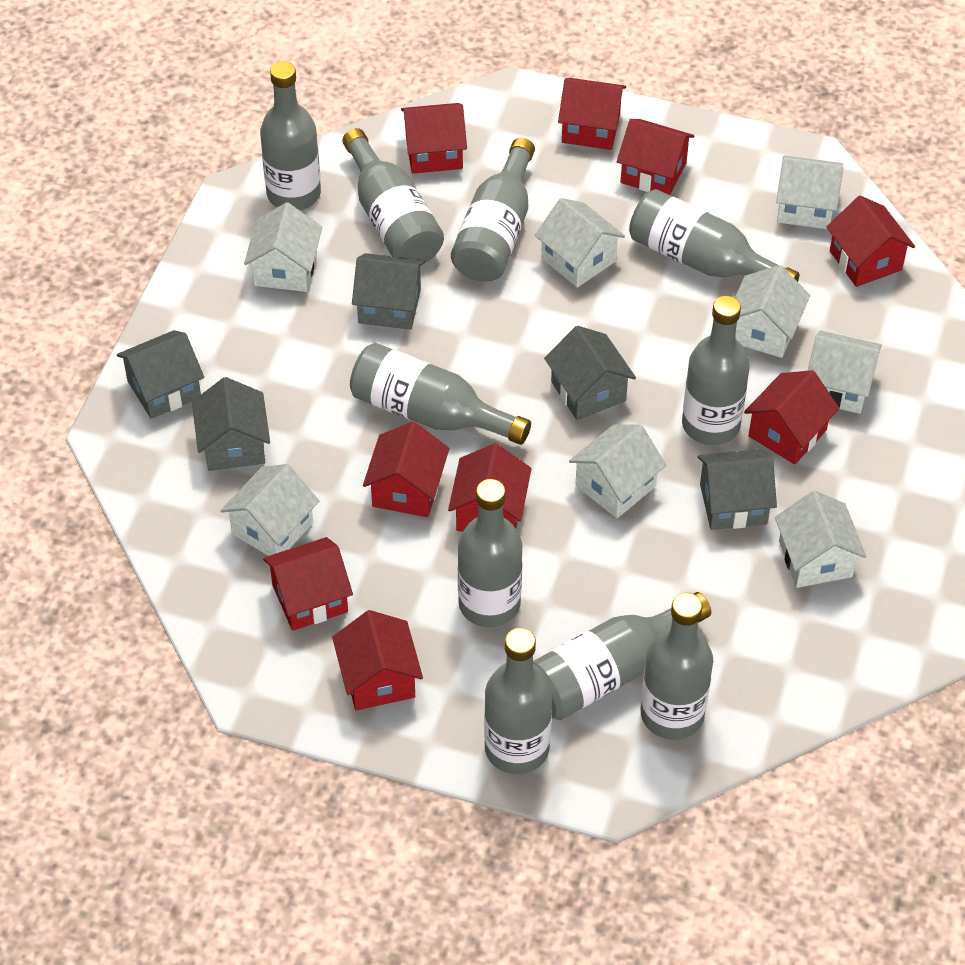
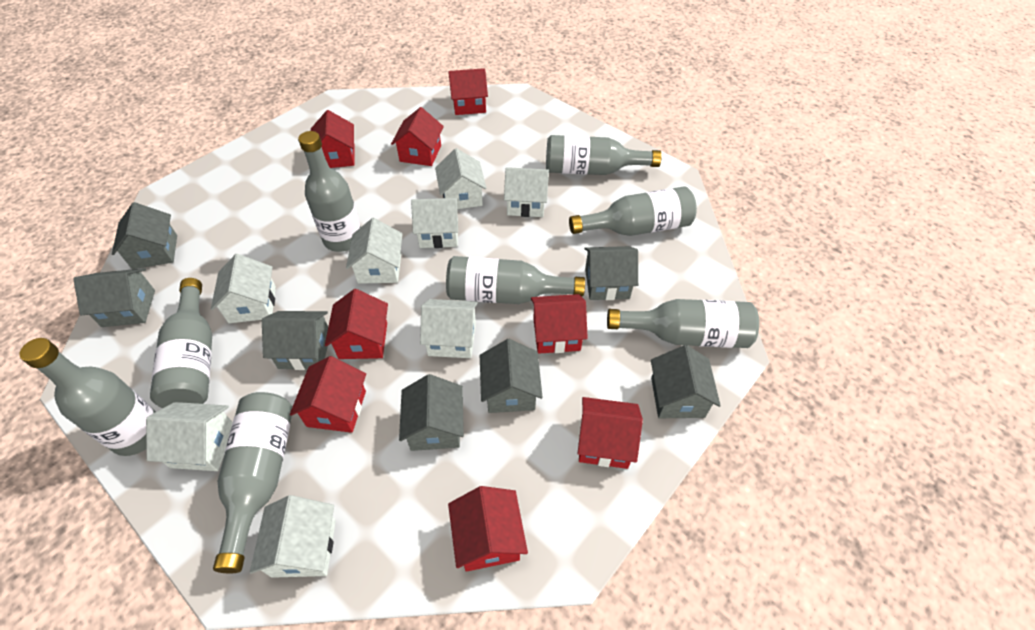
grey bottle: [260,61,321,210] [342,128,444,263] [350,343,531,445] [451,138,535,282] [458,479,522,627] [484,628,552,774] [533,592,711,720] [629,189,800,282] [640,593,713,740] [682,296,750,445] = 10 -> [19,338,156,456] [150,278,212,408] [213,392,293,573] [298,131,361,252] [446,256,585,304] [546,135,662,175] [569,187,697,236] [607,299,759,348] = 8
grey house: [117,330,204,419] [192,377,270,471] [352,253,425,330] [544,326,636,420] [698,449,777,530] = 5 -> [73,268,155,327] [112,202,177,269] [262,311,328,370] [399,374,464,451] [480,339,543,413] [584,246,638,300] [651,345,721,418] = 7
red house: [263,537,353,631] [332,610,423,710] [363,422,449,517] [401,103,467,174] [448,443,532,532] [558,78,626,150] [617,119,695,195] [744,370,839,465] [826,196,915,287] = 9 -> [290,356,366,433] [311,110,355,168] [325,289,388,359] [391,107,444,166] [448,486,528,572] [449,68,488,115] [531,294,588,354] [577,397,643,469] = 8

